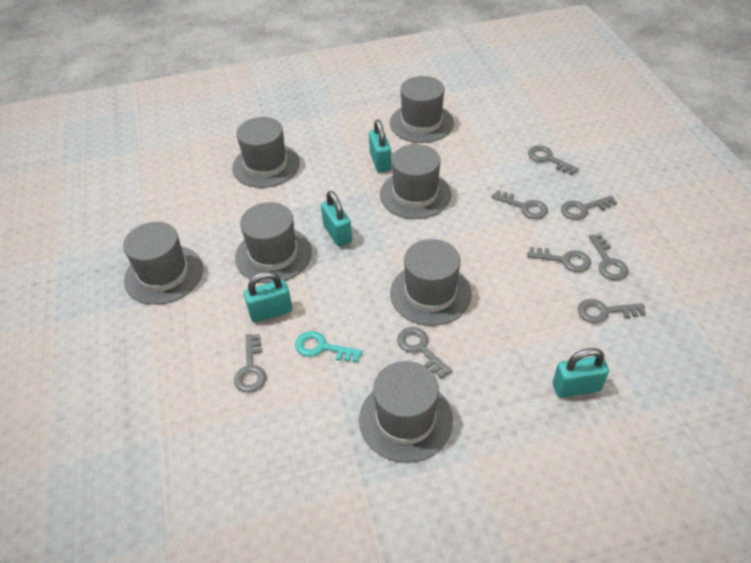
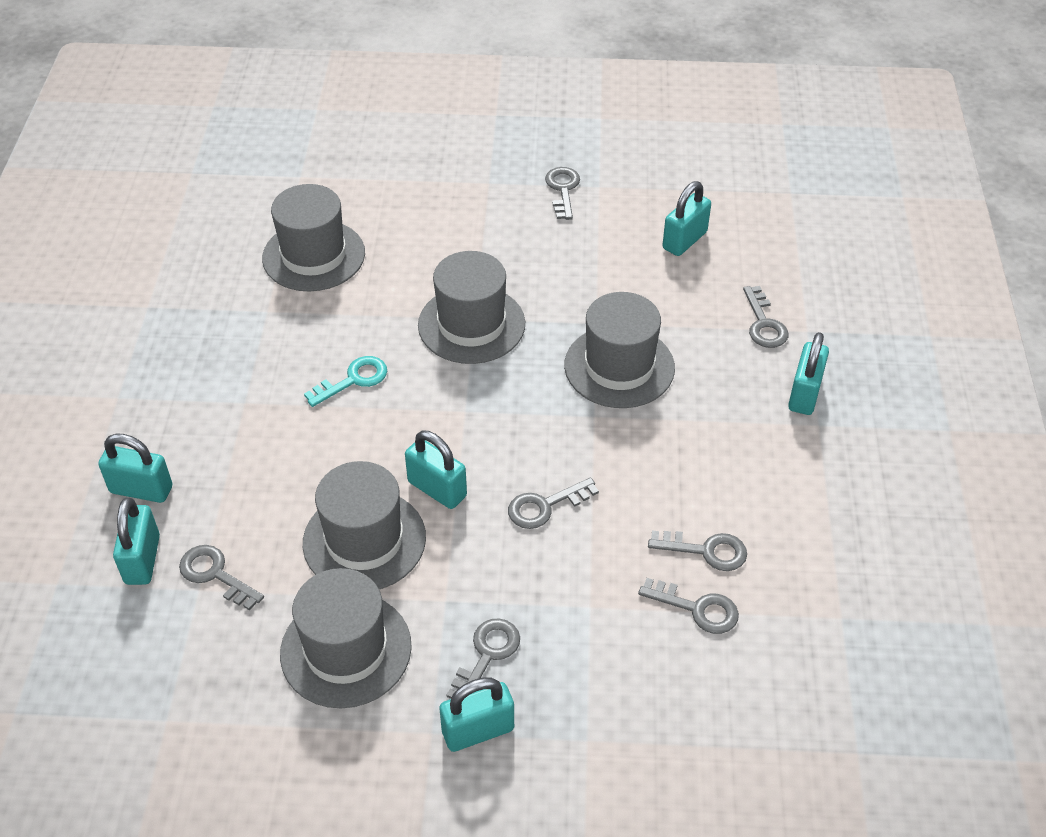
grey hat: [123,222,203,305] [232,117,300,188] [235,202,312,283] [359,361,453,463] [380,144,451,219] [390,76,454,143] [390,239,472,326] = 7 -> [262,184,365,291] [280,568,412,708] [303,461,426,589] [418,251,525,364] [564,292,675,408] = 5
grey key: [234,334,266,393] [397,327,452,378] [492,190,548,219] [527,247,591,272] [528,145,579,175] [561,196,617,220] [578,299,646,323] [589,234,628,280] = 8 -> [179,545,264,611] [446,618,520,699] [508,477,599,529] [545,167,580,220] [638,578,739,634] [648,530,747,571] [743,286,788,348] = 7
turquoise padlock: [244,271,292,323] [321,191,352,247] [369,120,391,172] [553,348,609,398] = 4 -> [98,433,172,503] [113,497,160,585] [405,431,467,509] [439,678,514,752] [663,181,711,256] [788,332,829,415] = 6

